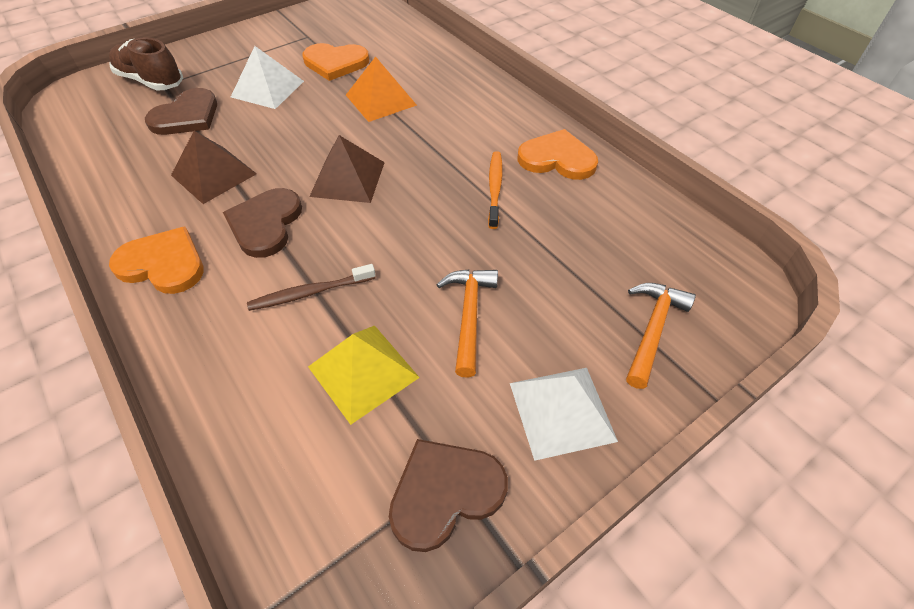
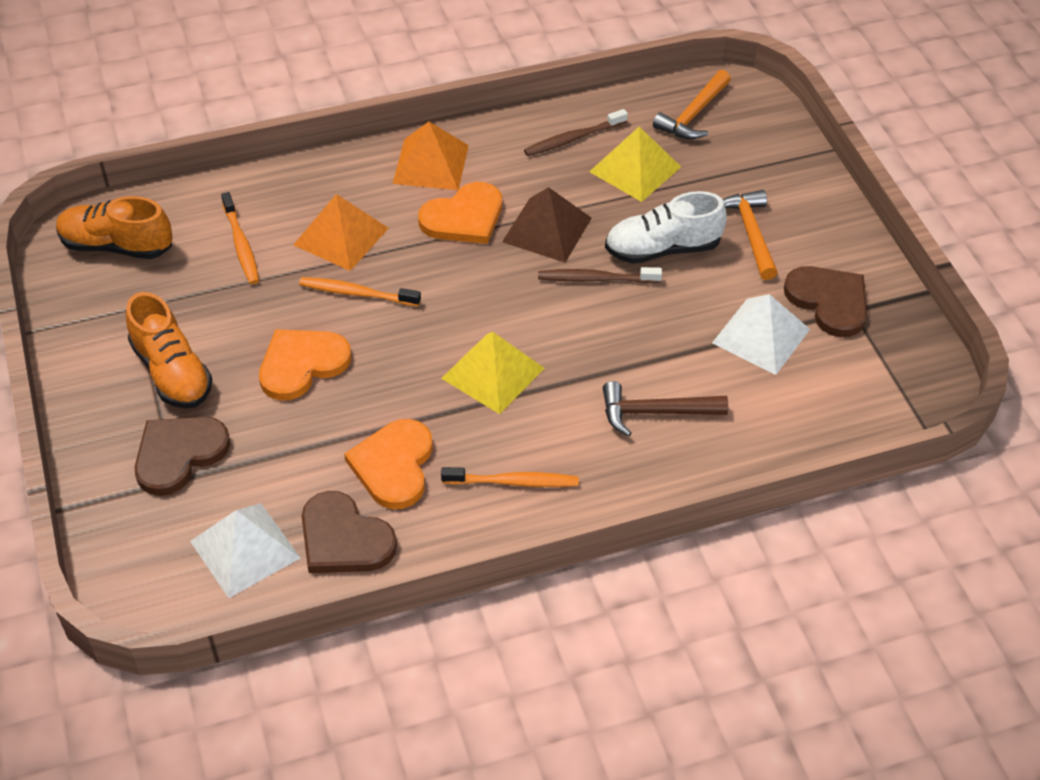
brown hammer: none = 0 -> [603,381,728,436] = 1
brown pyramid: [171,131,257,204] [309,135,385,203] = 2 -> [502,187,592,263] = 1
brown shoe: [109,38,183,91] = 1 -> none = 0
brown toothbrush: [247,264,376,311] = 1 -> [524,109,628,156] [538,267,662,283] = 2
orange pyramid: [346,56,417,122] = 1 -> [293,194,389,271] [393,122,469,190] = 2
orange shoe: none = 0 -> [56,196,172,259] [126,292,212,409] = 2
orange toothbrush: [488,151,503,229] = 1 -> [221,192,259,284] [299,277,421,307] [441,467,579,487] = 3
white shoe: none = 0 -> [605,191,727,264] = 1
yellow pyramid: [308,326,420,425] = 1 -> [441,332,545,414] [589,127,681,202] = 2

